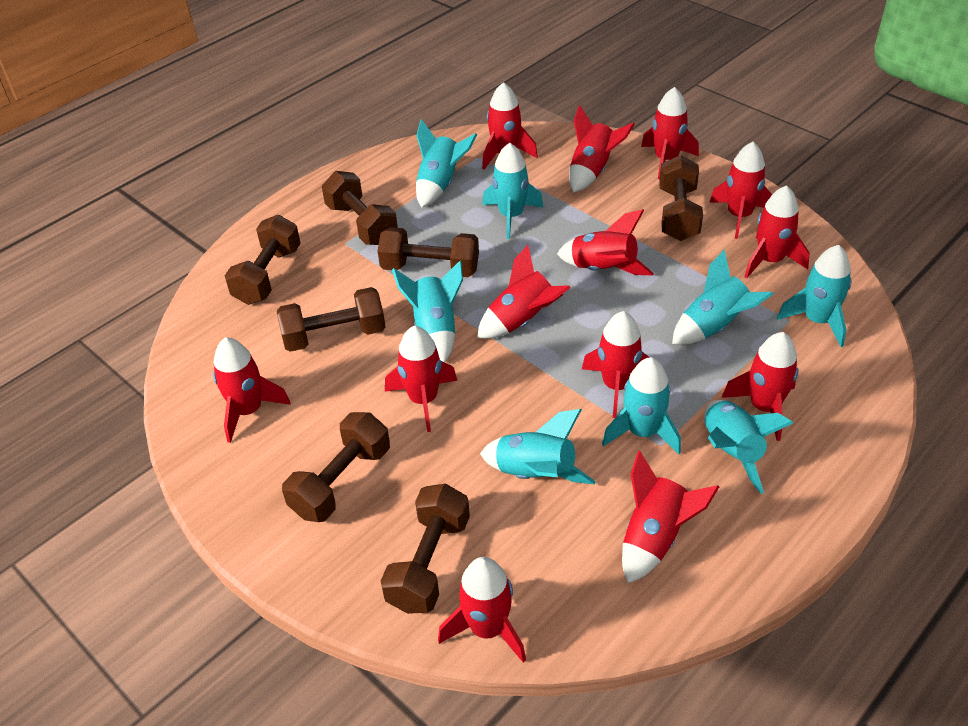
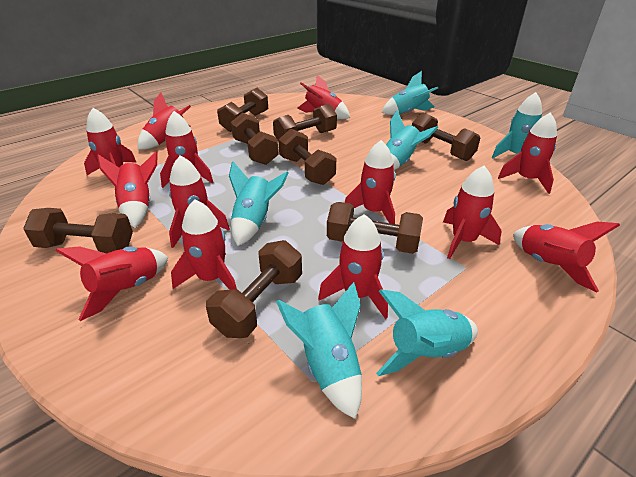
brown dumbbell: [225,215,301,305] [277,287,386,352] [282,412,390,522] [322,171,398,245] [378,227,479,277] [381,484,470,614] [659,155,703,241] = 7 -> [23,208,133,253] [206,240,302,338] [217,88,268,132] [231,113,279,165] [273,104,337,140] [278,129,336,185] [327,202,423,254] [412,113,480,161] = 8
turquoise rocket: [392,261,463,362] [416,119,477,208] [480,409,596,485] [482,143,543,239] [602,357,681,454] [672,249,773,345] [704,400,793,494] [777,245,852,347] = 8 -> [229,161,288,246] [276,282,362,419] [376,289,478,376] [381,71,438,115] [386,110,438,170] [492,92,542,158] = 6

